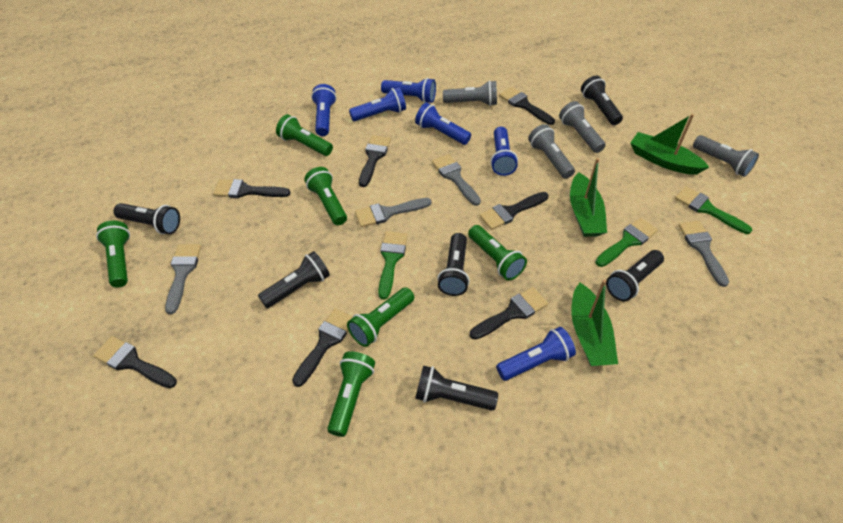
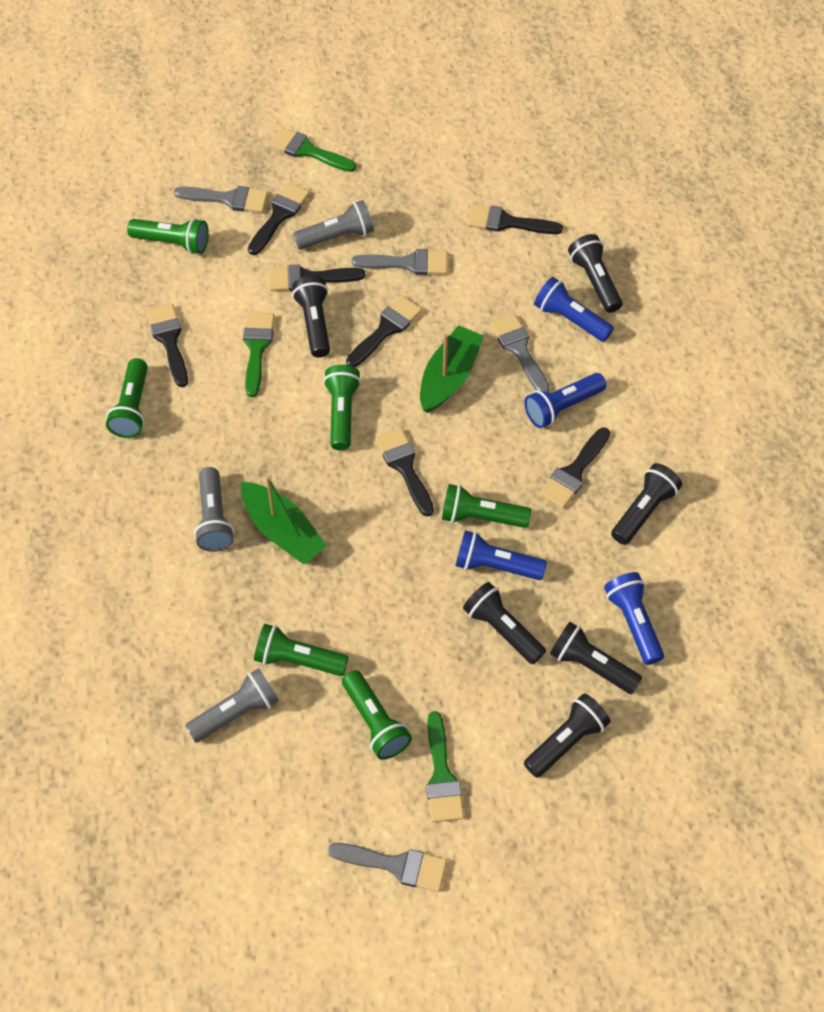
blue flashlight: [311,84,336,136] [349,87,406,121] [381,78,436,103] [415,103,471,145] [490,127,518,176] [496,327,576,381] = 6 -> [455,530,547,580] [524,373,606,428] [534,277,614,342] [604,572,664,665] = 4
green boat: [570,158,607,237] [571,279,618,366] [630,114,709,175] = 3 -> [241,476,327,564] [420,325,484,413] = 2
grey flashlight: [443,80,497,106] [528,124,575,179] [559,101,606,153] [693,135,759,177] = 4 -> [185,668,279,742] [194,467,234,552] [293,200,374,250] = 3

